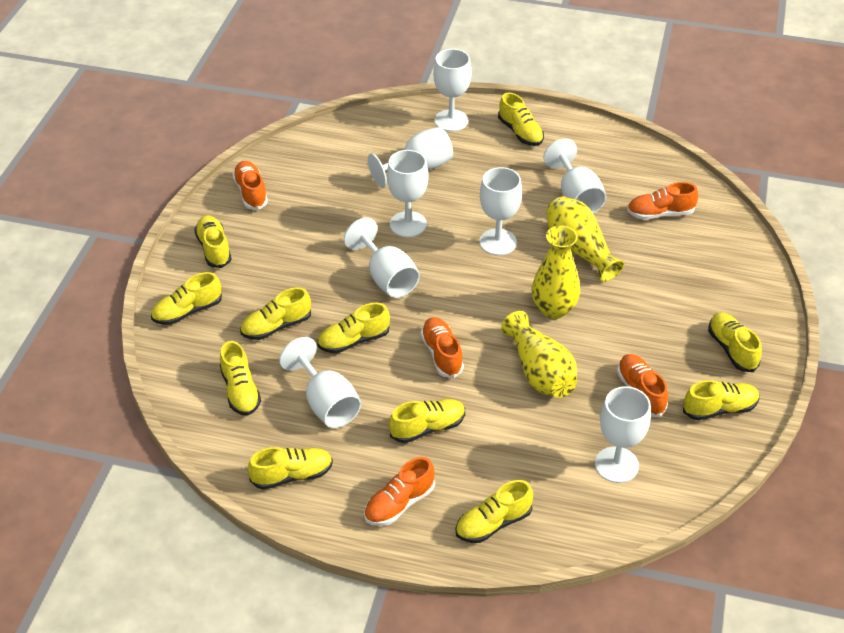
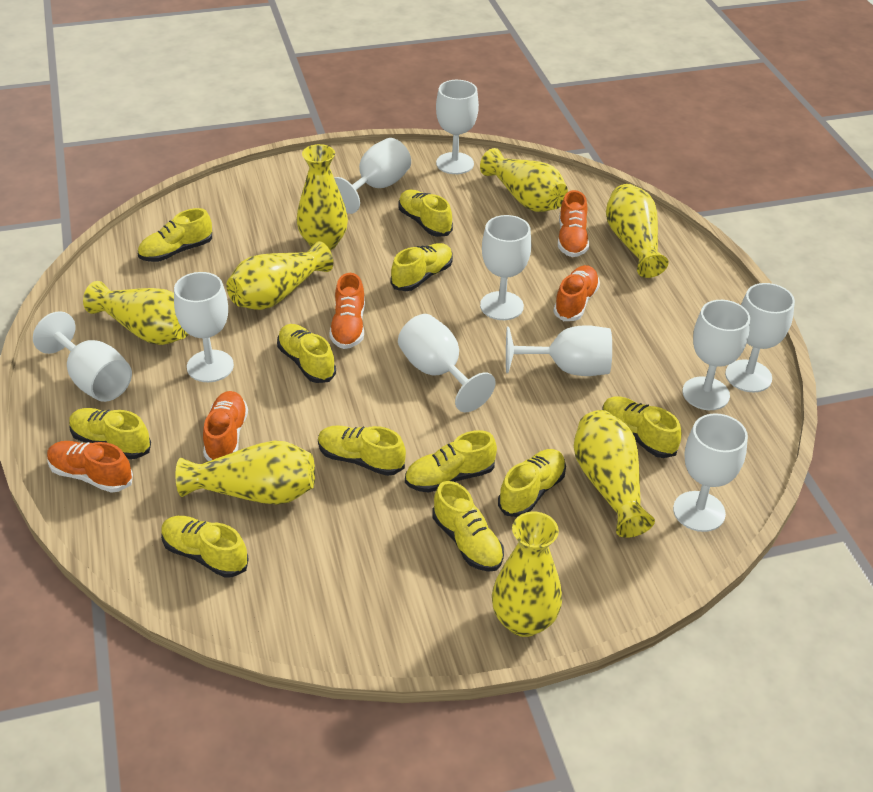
white goblet: [279,337,361,428] [344,218,420,298] [368,127,453,188] [387,150,429,237] [433,49,472,131] [479,167,522,255] [543,139,606,213] [595,386,651,483] = 8 -> [33,311,132,402] [174,272,234,382] [334,138,411,214] [398,314,496,412] [436,80,479,174] [480,215,531,320] [506,325,612,376] [673,413,748,532] [683,300,750,410] [725,283,795,392] = 10
yellow vase: [501,311,577,398] [532,226,580,319] [546,196,625,282] = 3 -> [83,281,189,345] [175,440,315,505] [226,241,333,310] [297,144,348,250] [480,148,568,212] [492,512,562,637] [574,410,655,538] [606,184,668,278] = 8

